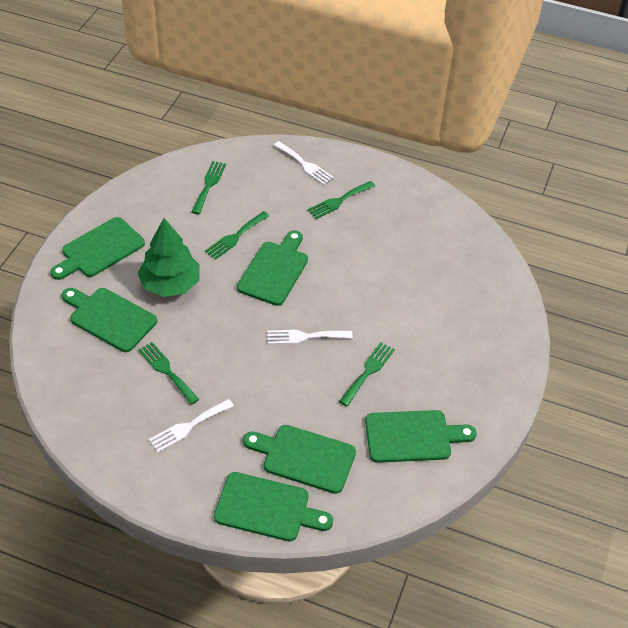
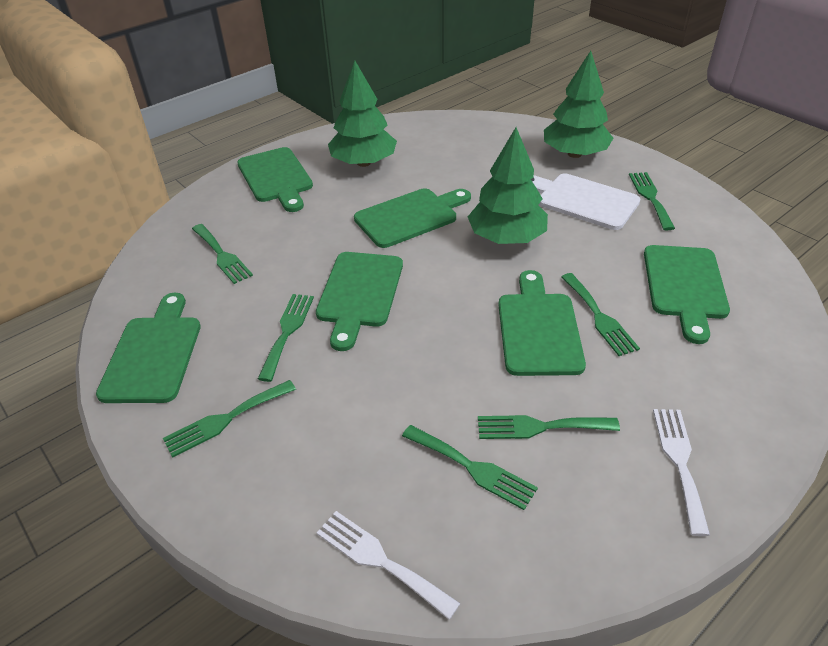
green fork: [138,342,199,405] [192,161,226,214] [205,211,269,259] [308,181,375,219] [339,342,395,406] = 5 -> [163,380,296,458] [192,224,253,284] [258,294,314,382] [402,425,538,510] [478,415,620,439] [561,273,640,356] [629,172,675,230] = 7
green tree: [137,218,200,297] = 1 -> [328,60,397,167] [468,127,548,244] [544,51,613,158] = 3
white cutting board: none = 0 -> [531,174,640,230] = 1
white fork: [149,399,234,452] [267,330,353,344] [273,141,334,185] = 3 -> [317,511,460,620] [653,409,710,536] = 2

